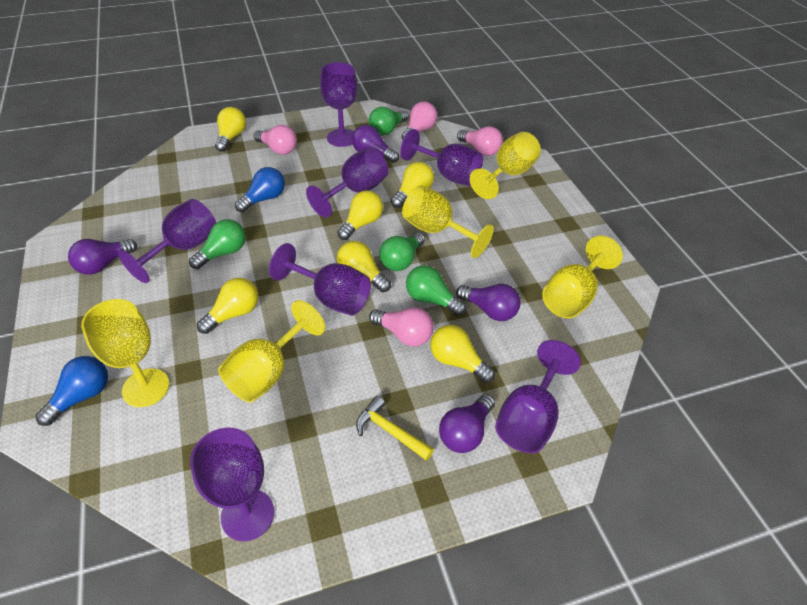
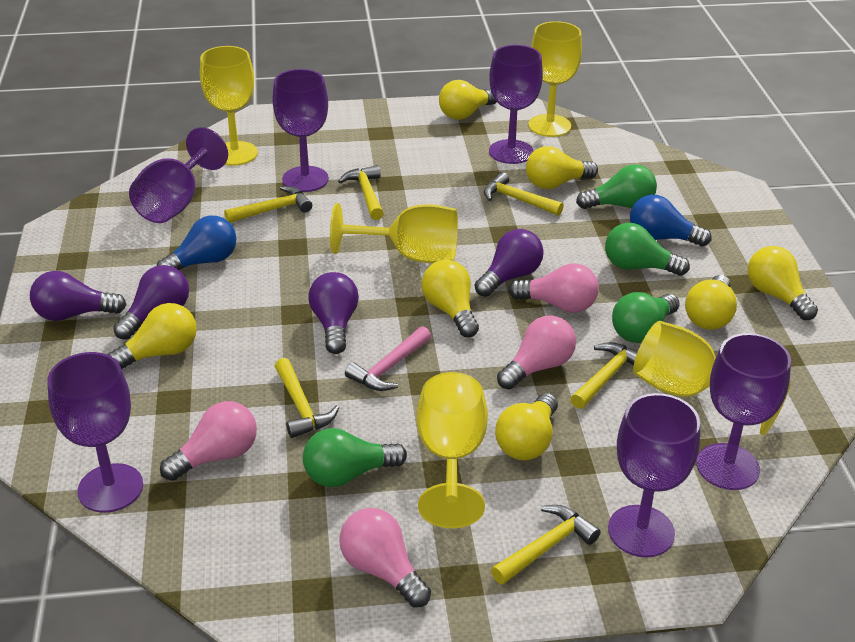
pink hammer: none = 0 -> [345,326,431,391] = 1
purple goblet: [118,199,216,283] [190,427,274,541] [269,243,371,316] [306,147,388,217] [320,62,357,147] [400,129,483,186] [495,340,581,453] = 7 -> [47,352,143,513] [129,127,228,223] [273,69,329,192] [489,45,543,164] [608,393,700,557] [696,333,791,490] = 6
yellow hammer: [356,396,434,461] = 1 -> [224,186,312,223] [274,358,339,438] [338,165,384,220] [484,172,564,216] [491,505,601,585] [570,342,638,409] = 6
yellow light bulb: [197,278,258,334] [215,107,246,152] [337,190,383,240] [337,241,391,292] [391,162,434,208] [430,325,495,383] = 6 -> [107,303,197,370] [422,260,479,337] [439,80,497,120] [495,393,558,460] [526,146,598,189] [685,275,737,330] [748,246,818,320] = 7

